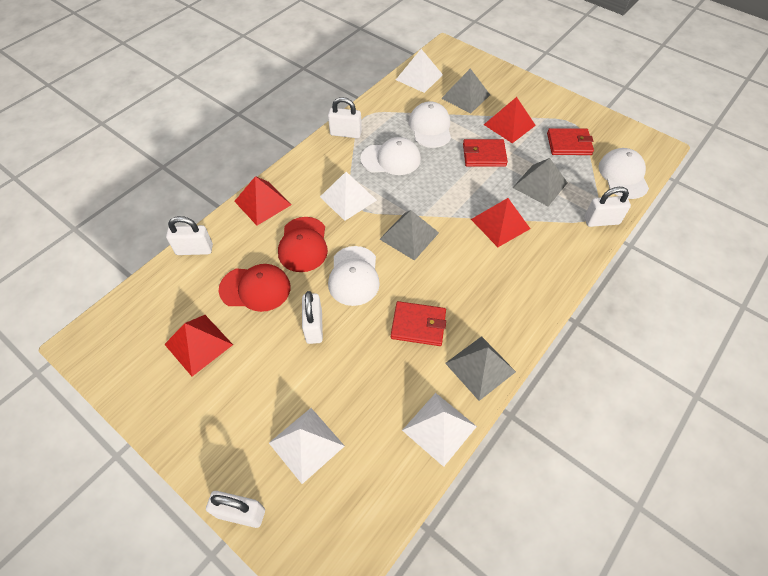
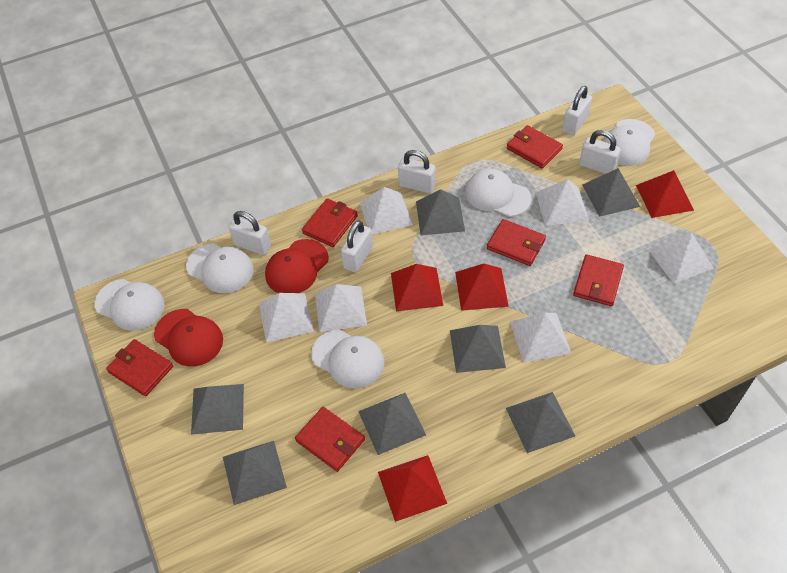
grey pyramid: [380,210,439,261] [441,68,490,113] [445,336,516,401] [513,158,568,206] = 4 -> [191,384,244,435] [223,441,287,505] [358,393,426,455] [416,189,465,235] [450,325,506,373] [506,392,575,453] [582,168,640,217] = 7
red wallet: [391,301,446,346] [463,139,508,167] [547,128,594,155] = 3 -> [106,339,173,396] [295,407,365,472] [302,198,358,247] [487,219,546,266] [507,125,563,168] [573,254,624,306] = 6
white cap: [328,246,380,306] [360,137,421,175] [409,102,451,148] [598,148,649,199] = 4 -> [95,279,165,331] [186,243,254,293] [311,330,384,388] [465,169,531,217] [603,119,655,166] = 5
white pyramid: [269,408,345,484] [320,172,377,221] [396,49,443,93] [402,393,477,467] = 4 -> [259,293,314,343] [315,284,367,332] [359,187,413,235] [510,313,571,363] [536,179,589,226] [648,232,714,284] = 6

